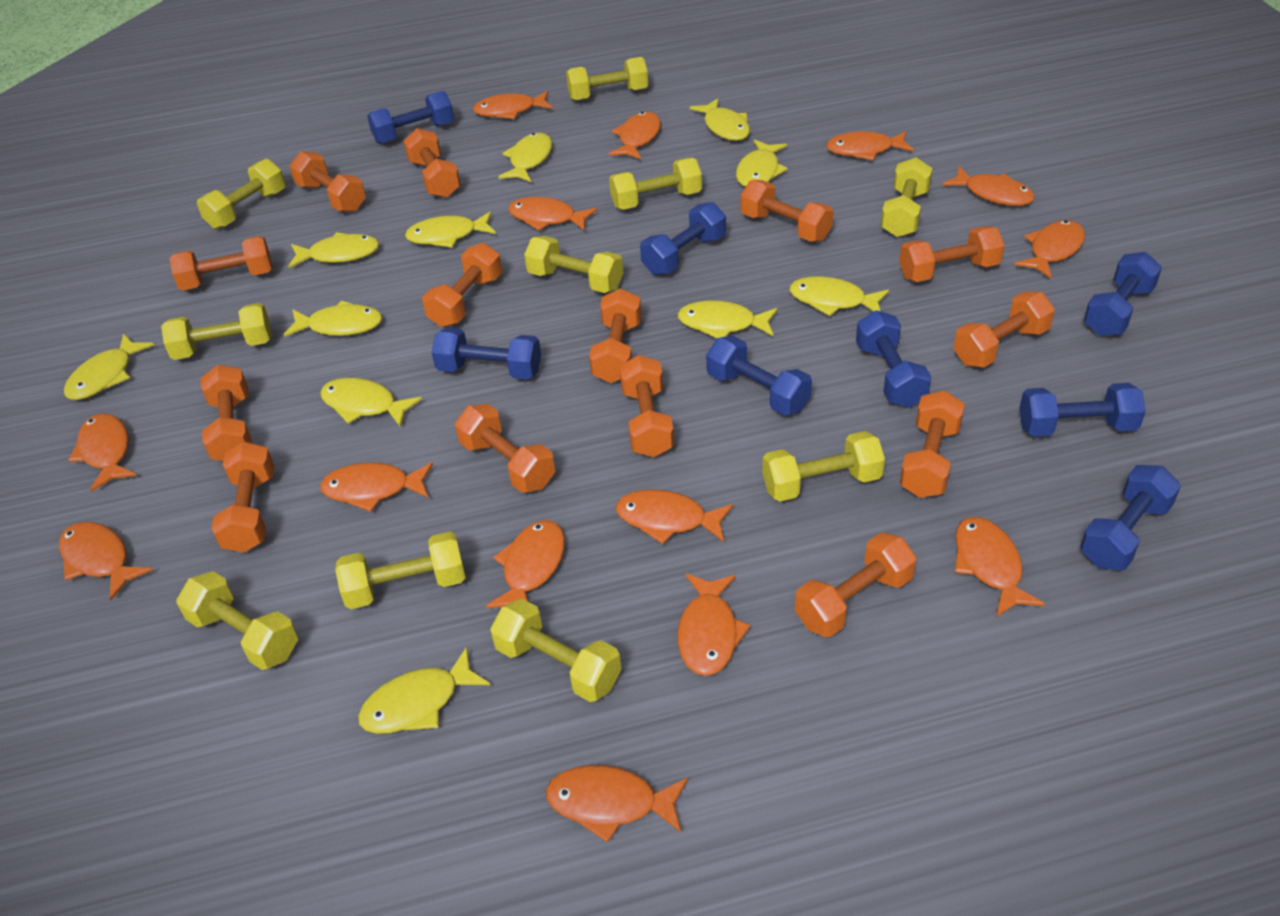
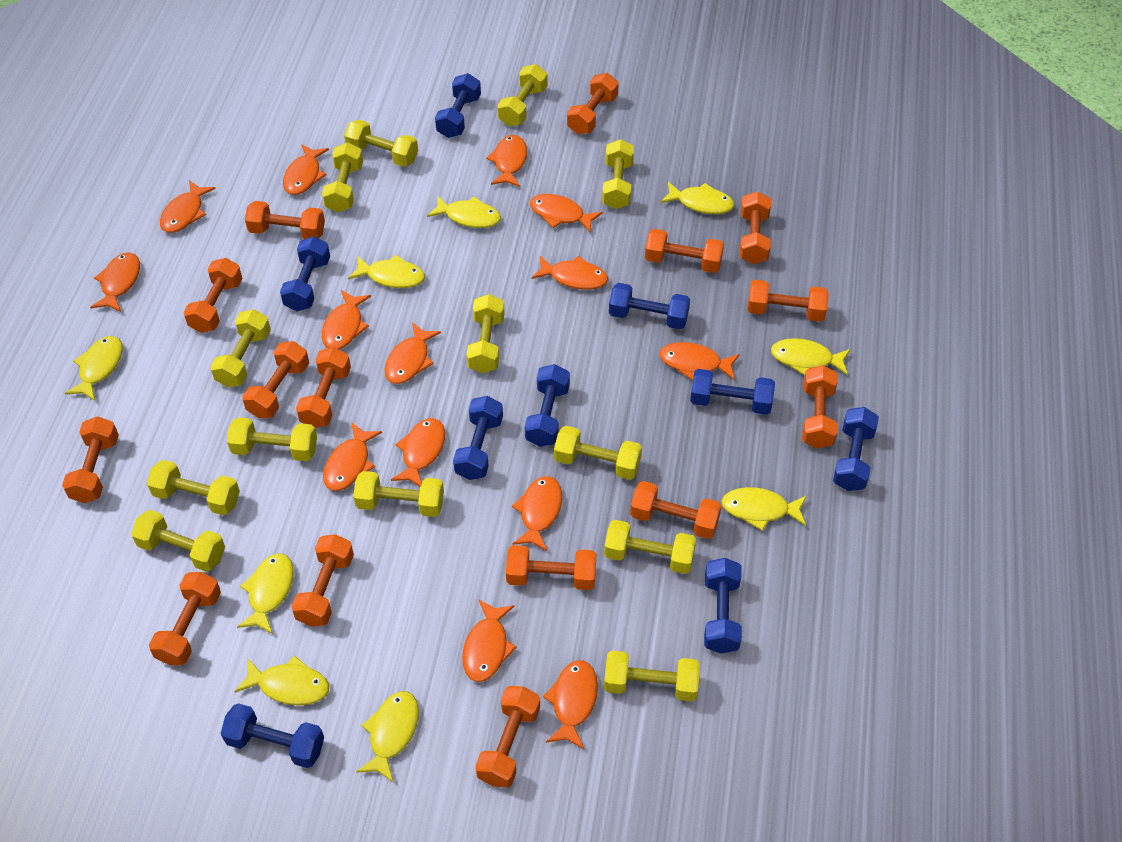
blue dumbbell: [367,91,454,144] [432,328,541,380] [640,202,726,275] [706,336,812,415] [856,310,931,407] [1019,383,1146,437] [1080,465,1181,570] [1084,252,1162,336] = 8 -> [221,703,324,768] [280,237,330,311] [435,73,481,138] [453,396,503,480] [525,364,570,447] [609,283,690,329] [690,369,775,415] [704,558,742,653] [833,407,879,491] = 9
orange dumbbell: [169,236,273,290] [201,365,252,461] [211,441,275,553] [289,151,366,212] [404,128,461,198] [422,243,502,327] [455,404,555,493] [589,288,642,383] [619,355,674,457] [740,180,834,242] [795,533,917,637] [899,226,1004,282] [900,390,965,498] [953,291,1055,368] = 14 -> [62,416,119,503] [149,572,221,665] [184,258,242,333] [242,341,309,418] [245,201,325,239] [291,534,354,626] [296,347,351,428] [475,686,540,788] [506,545,596,590] [567,73,619,134] [630,481,722,539] [645,229,724,273] [740,191,771,264] [748,280,829,322] [802,365,838,449] = 15
yellow dumbbell: [161,303,272,360] [177,571,298,670] [197,159,286,229] [335,531,466,609] [490,599,621,702] [524,236,623,293] [566,57,648,101] [609,158,702,210] [762,431,885,501] [881,157,932,237] = 10 -> [131,510,225,572] [147,460,240,515] [210,309,271,387] [227,417,317,461] [322,142,363,213] [344,120,418,167] [353,471,444,517] [466,294,505,373] [498,64,548,126] [554,426,642,480] [602,139,634,209] [604,520,696,574] [604,651,700,701] = 13
yellow fish: [64,334,154,400] [284,300,382,337] [288,232,379,268] [320,377,422,427] [358,647,490,734] [405,211,496,248] [498,133,552,182] [678,301,778,338] [690,98,750,141] [736,139,788,187] [789,276,889,316] = 11 -> [65,336,123,401] [235,655,329,705] [237,553,294,634] [348,255,425,288] [356,691,419,783] [427,195,501,228] [660,182,734,214] [722,487,807,531] [771,338,851,375] = 9

